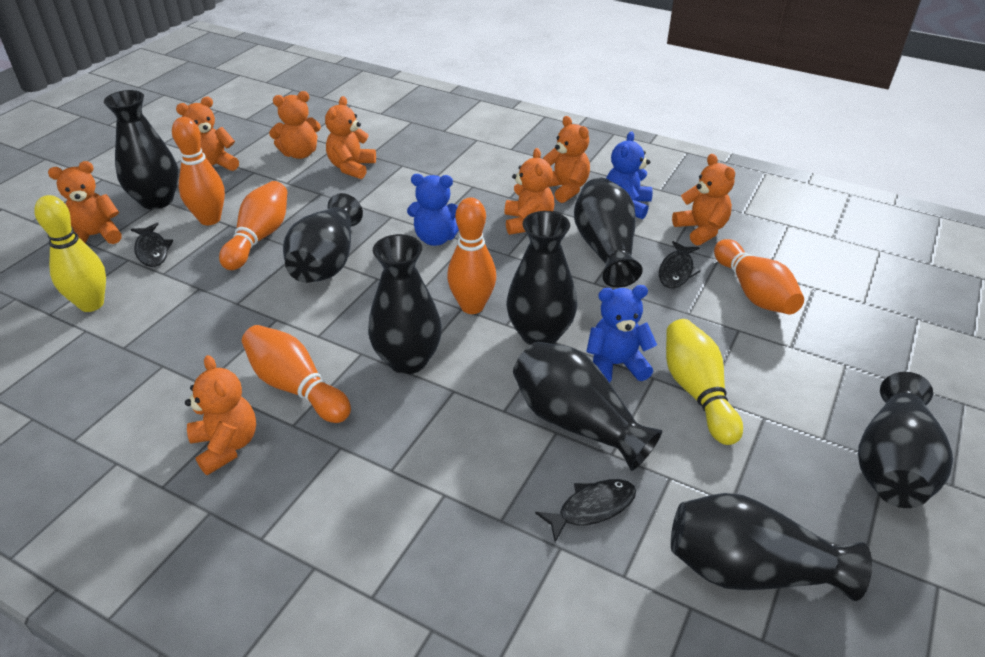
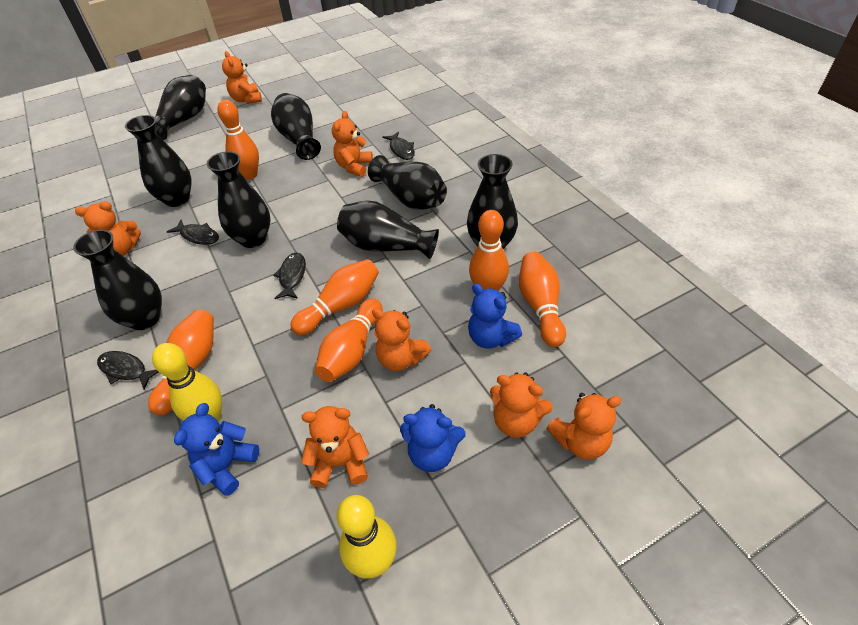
black fish: [131,222,173,267] [535,479,636,542] [659,241,700,289] = 3 -> [97,351,159,389] [167,220,219,245] [273,253,306,299] [382,132,415,160] = 4
orange bowling pin: [172,117,225,225] [219,181,287,270] [242,325,351,423] [447,197,496,314] [714,239,804,314] = 5 -> [148,309,214,415] [217,100,259,180] [290,259,379,335] [315,298,383,382] [469,210,509,291] [519,252,566,347] = 6
orange teddy bear: [48,161,122,244] [176,97,239,171] [185,355,256,475] [269,91,321,159] [325,96,376,179] [504,148,554,235] [543,116,590,203] [672,154,735,245] = 8 -> [75,201,141,256] [222,51,262,104] [301,406,369,488] [332,111,373,177] [372,309,431,371] [490,372,553,438] [546,393,622,460] = 7

